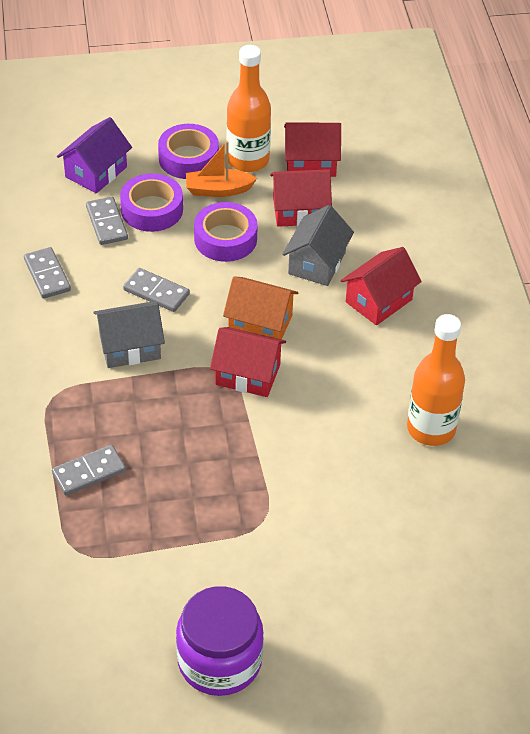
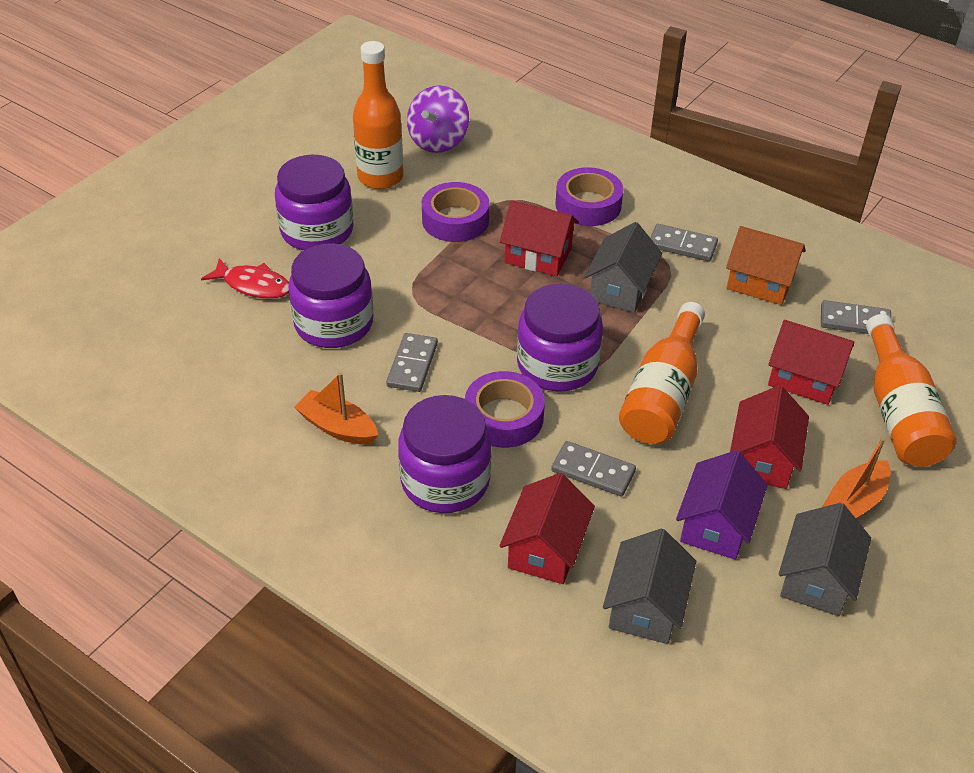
grey house: [93,302,165,368] [282,205,354,286] = 2 -> [584,222,662,313] [603,529,696,644] [779,503,871,616] = 3
orange boat: [186,141,257,197] = 1 -> [294,373,378,445] [822,438,891,518] = 2
orange bottle: [227,45,271,172] [407,314,465,446] = 2 -> [353,41,403,189] [619,302,705,444] [866,314,957,467] = 3
purple jar: [176,586,264,696] = 1 -> [275,155,354,250] [288,243,373,348] [398,395,491,513] [517,283,603,392] = 4
purple spinning top: none = 0 -> [407,85,469,153] = 1
red fish: none = 0 -> [201,258,289,299] = 1

